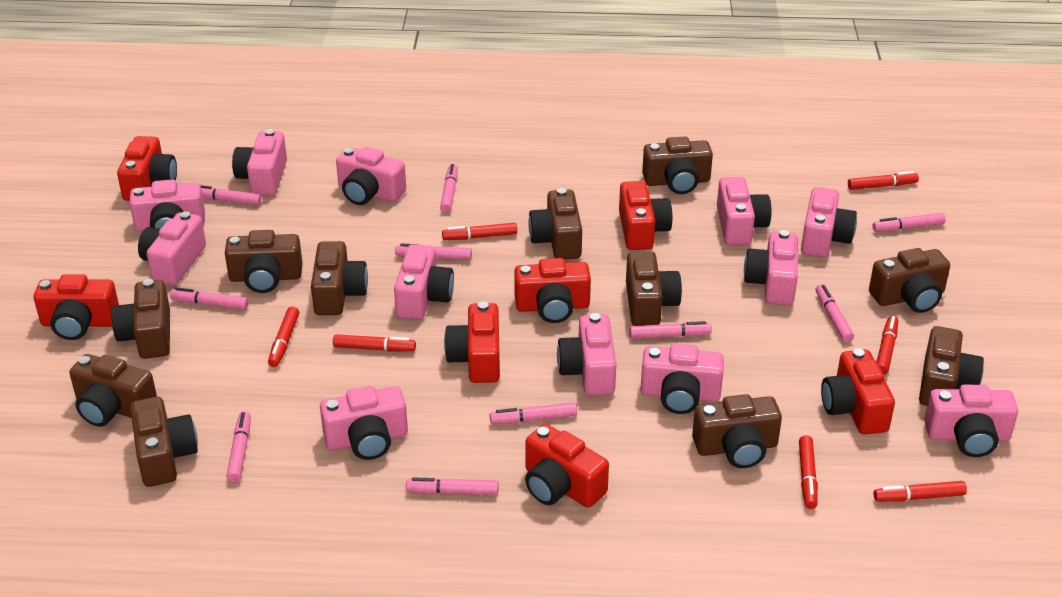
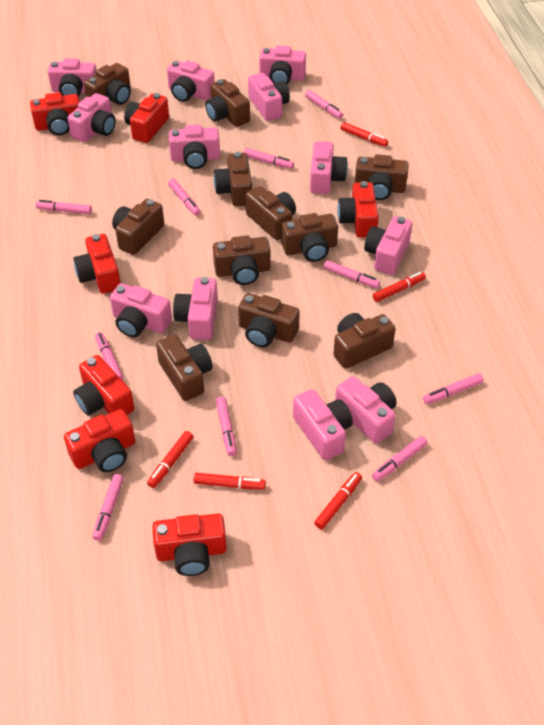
red marker: [268,307,299,367] [333,334,416,352] [442,223,517,240] [799,435,818,509] [848,171,919,190] [874,481,967,502] [877,316,898,375] = 7 -> [147,431,194,488] [194,473,266,489] [314,472,362,529] [341,122,388,147] [373,272,426,302] = 5

